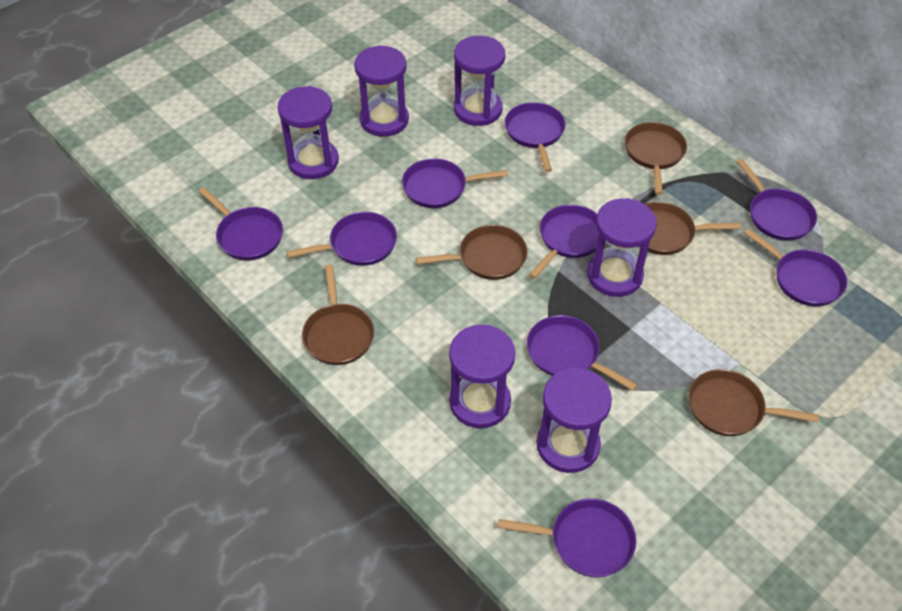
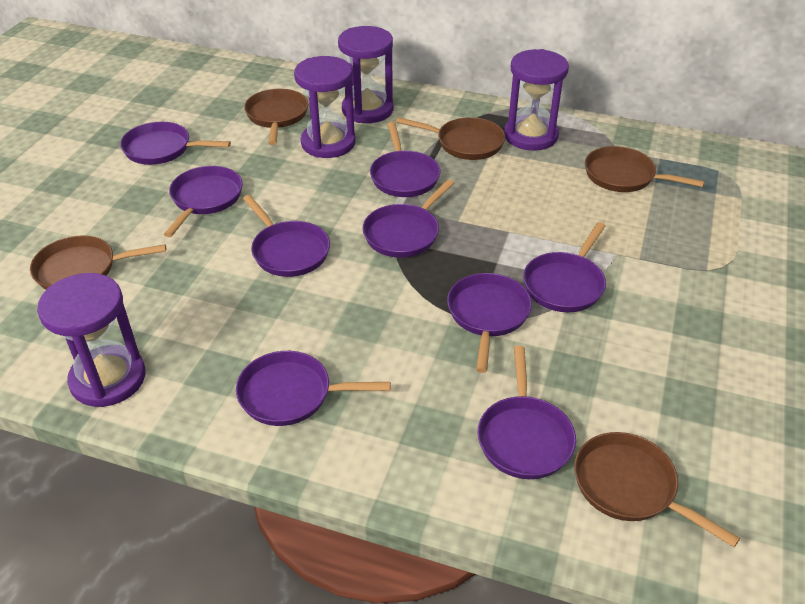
purple hourglass: [278,86,339,179] [354,45,409,137] [449,325,515,428] [454,36,505,126] [536,368,612,473] [587,198,657,297] = 6 -> [37,273,146,407] [294,56,355,158] [338,26,393,123] [504,49,569,151] = 4

